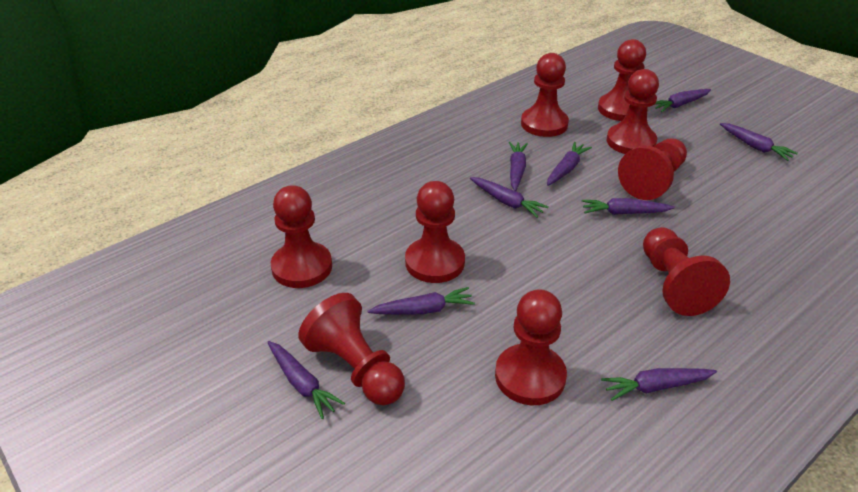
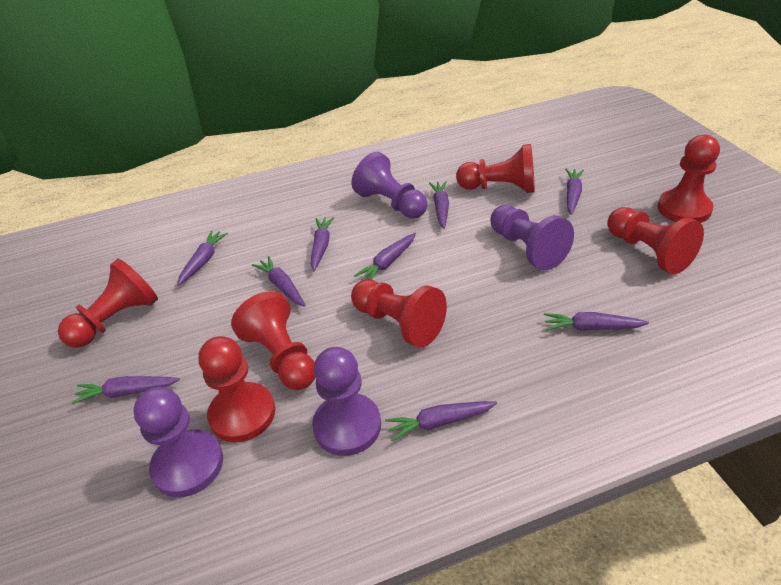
purple pawn: none = 0 -> [133,387,223,497] [312,347,381,456] [352,152,428,219] [490,205,574,270] = 4
red pawn: [271,185,332,288] [298,293,405,405] [405,181,465,283] [495,289,567,405] [521,53,569,137] [598,39,646,121] [607,69,659,154] [618,139,687,200] [643,227,730,316] = 9 -> [58,259,158,348] [198,336,275,443] [231,291,315,390] [351,280,447,348] [456,144,535,193] [607,207,704,274] [658,135,720,223] = 7

